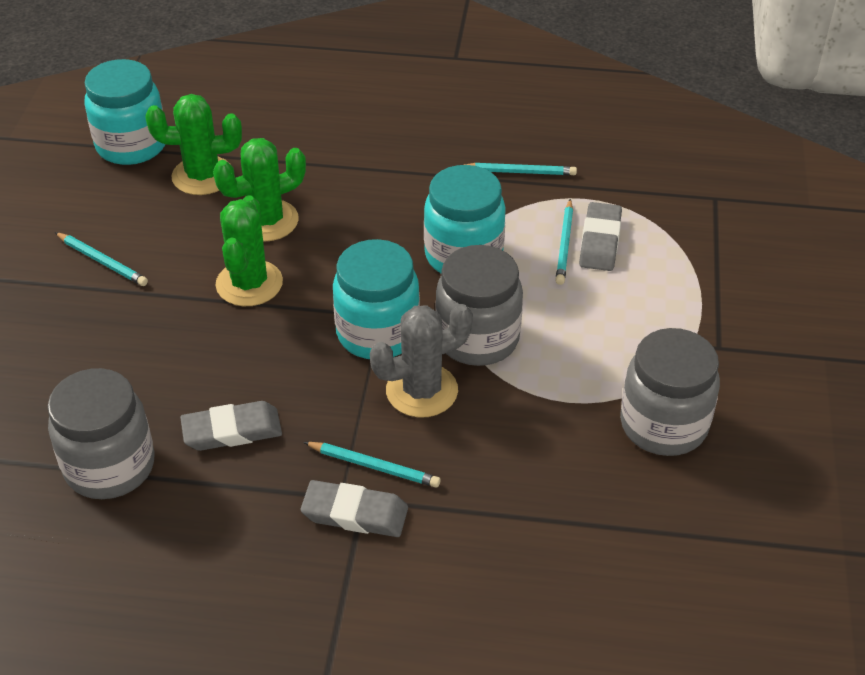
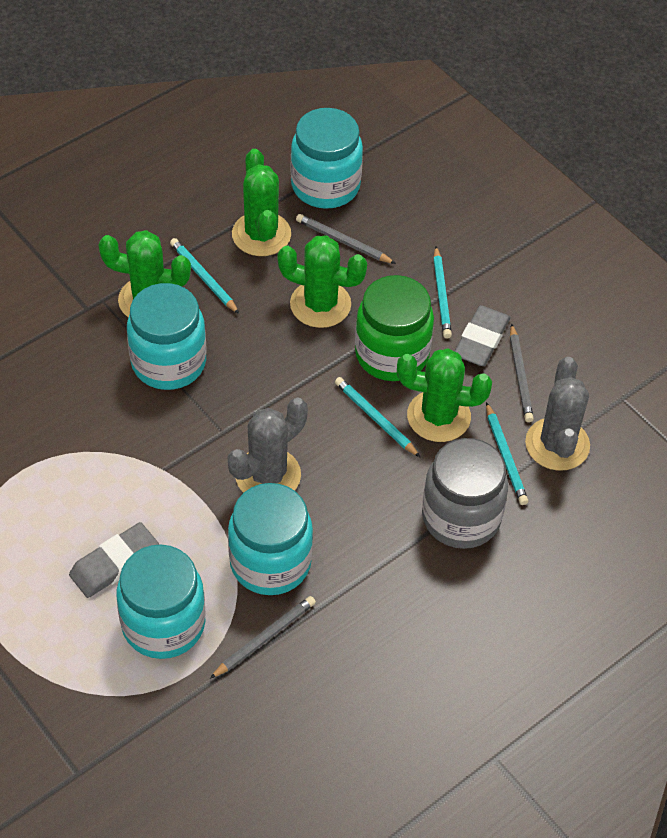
green cactus: [145,94,242,195] [213,138,306,242] [216,195,283,306] = 3 -> [98,230,191,318] [232,149,291,256] [278,235,367,328] [397,348,492,442] = 4
green jar: none = 0 -> [355,275,434,381] = 1
grey cactus: [370,304,473,418] = 1 -> [227,397,308,493] [525,357,590,471] = 2
grey eraser: [180,401,282,451] [301,480,408,537] [579,202,622,271] = 3 -> [69,522,159,598] [454,305,511,366] = 2
grey jar: [48,368,154,499] [435,245,523,366] [620,328,720,456] = 3 -> [422,438,508,549] = 1
grey pencil: none = 0 -> [210,596,316,679] [296,214,396,264] [510,323,534,422] = 3
turquoise jar: [85,59,165,165] [333,239,420,359] [424,165,506,273] = 3 -> [116,545,206,659] [127,283,206,390] [228,483,313,595] [291,108,363,209] = 4

